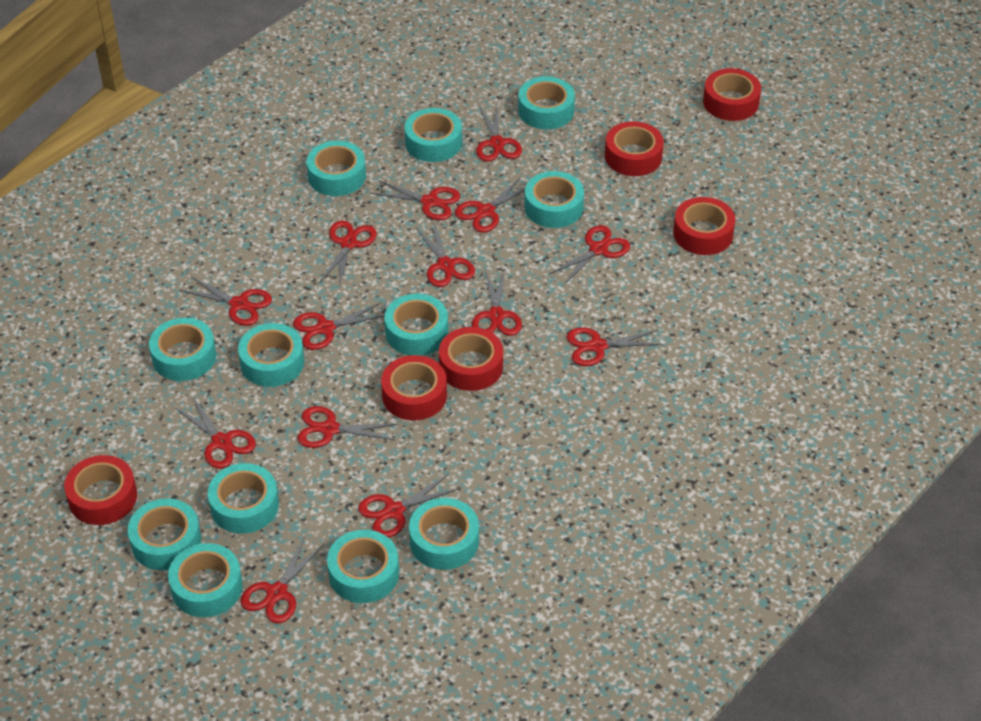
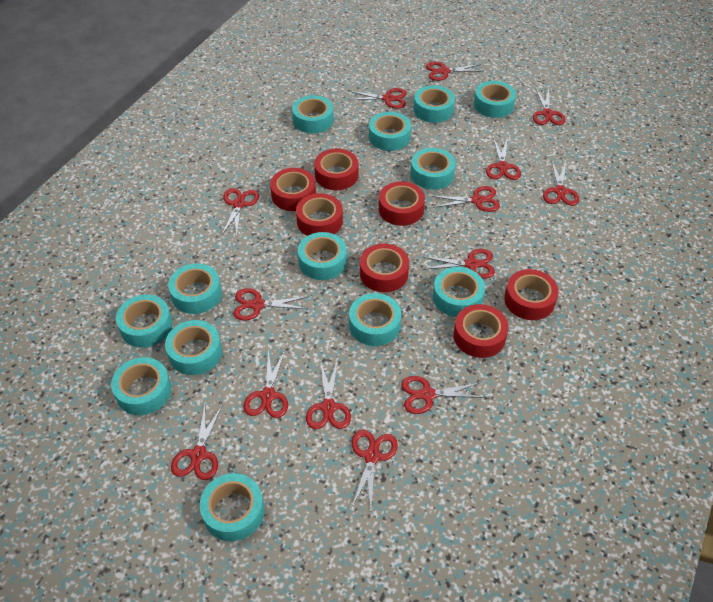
red tape: [64,455,137,525] [381,355,447,420] [439,327,503,391] [605,121,664,176] [673,197,736,255] [703,68,761,121] = 6 -> [270,168,316,211] [296,193,343,236] [314,149,358,190] [360,243,409,292] [379,181,425,226] [454,304,509,358] [504,269,559,320] = 7
turquoise tape: [128,498,201,571] [149,317,216,381] [168,543,243,617] [208,463,279,534] [238,323,304,387] [306,141,366,196] [327,530,399,603] [384,294,448,356] [405,108,462,162] [409,498,479,570] [518,76,575,129] [524,171,584,228] = 12 -> [111,357,172,415] [116,294,172,347] [165,320,222,375] [168,263,222,314] [200,473,264,541] [292,95,334,134] [298,232,347,280] [349,293,401,346] [369,112,411,151] [411,148,456,190] [413,85,455,123] [433,267,485,317] [474,81,516,118] = 13

